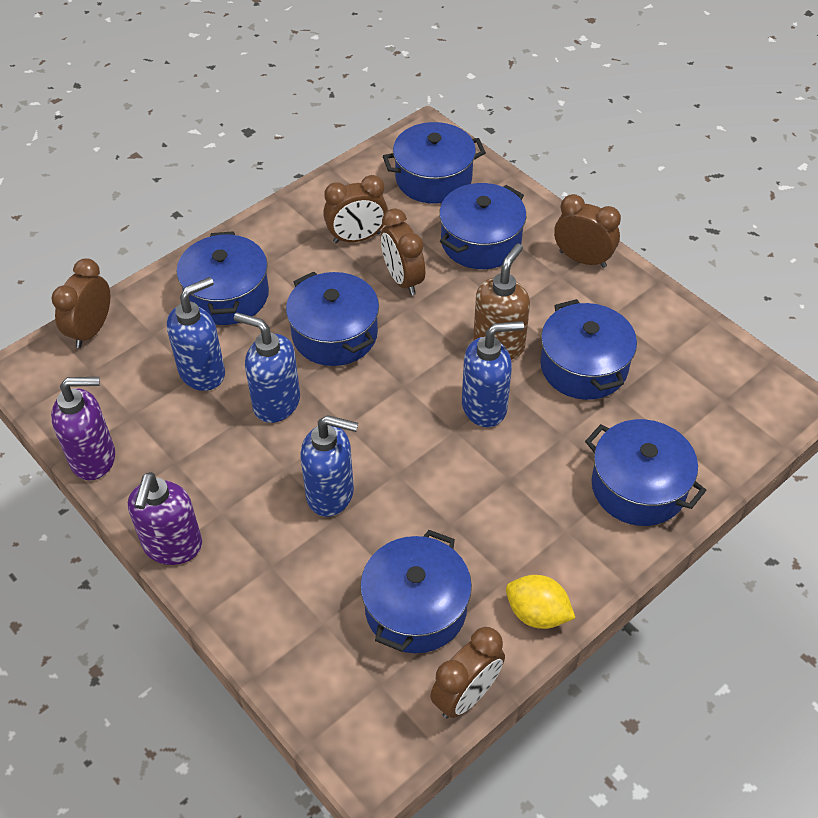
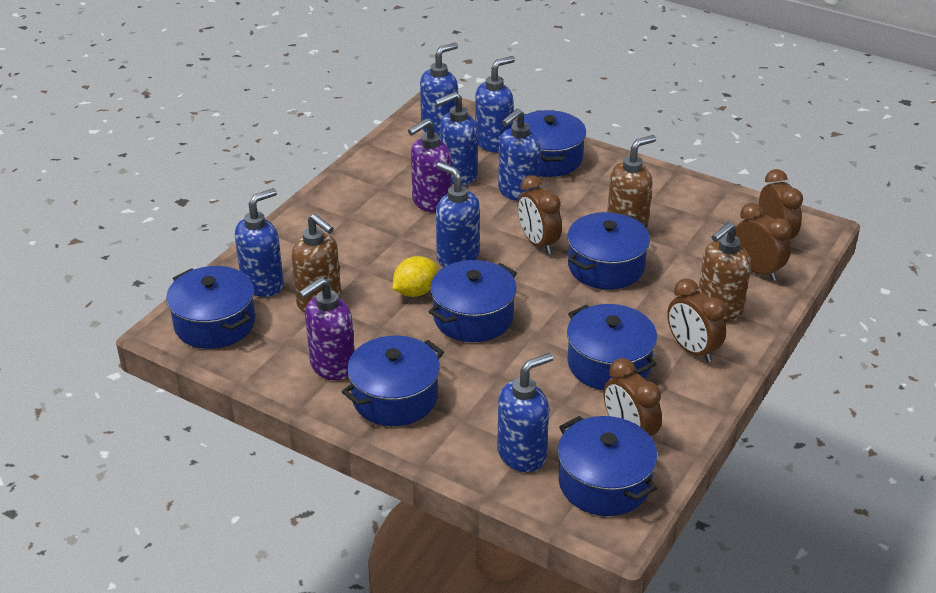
blue soap dispenser: [167,277,225,391] [234,312,300,423] [300,415,358,517] [462,321,524,427] = 4 -> [235,188,284,297] [420,43,458,136] [435,92,478,185] [436,162,480,267] [475,56,515,153] [497,353,553,472] [498,108,541,201] = 7
brown soap dispenser: [473,244,530,360] = 1 -> [291,214,341,312] [607,135,656,229] [698,222,751,322] = 3

